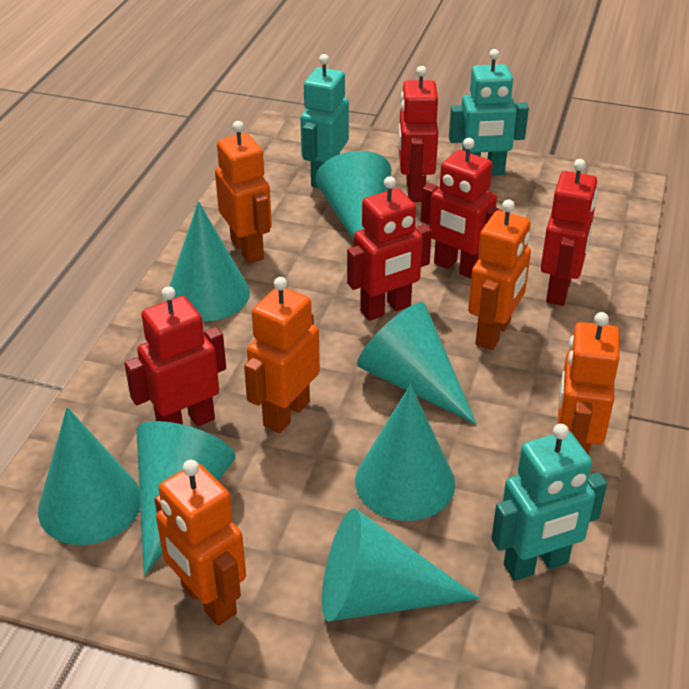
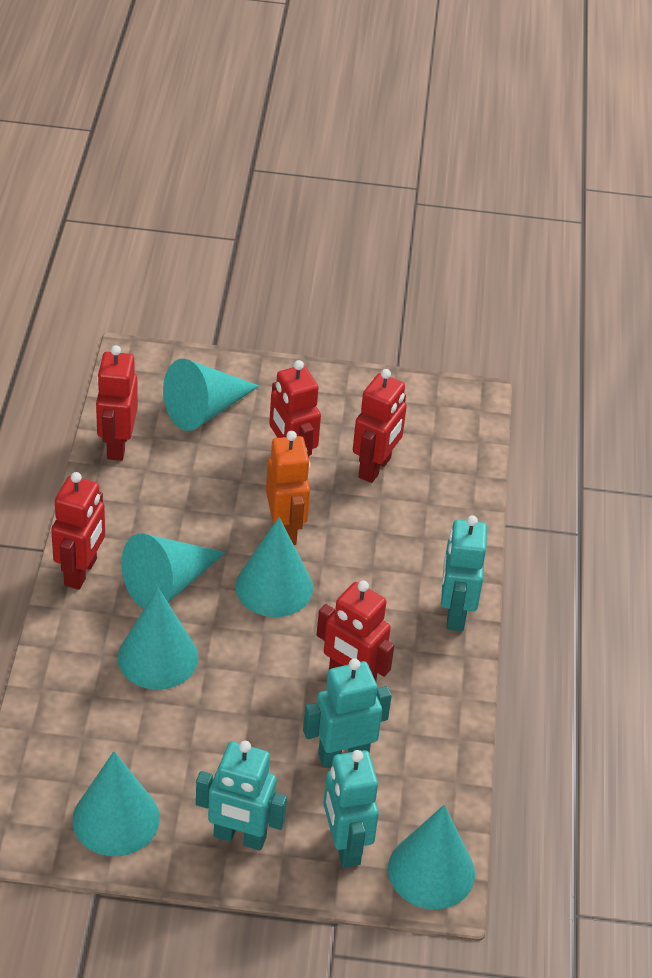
orange robot: [154,460,246,626] [215,121,272,263] [244,277,320,433] [468,199,531,350] [558,312,620,455] = 5 -> [266,431,310,545] = 1
turquoise cone: [38,407,140,545] [136,421,236,576] [169,201,250,321] [315,151,392,241] [322,508,480,621] [355,384,455,521] [357,302,477,424] = 7 -> [72,751,160,856] [118,588,198,690] [121,533,226,609] [163,359,259,431] [236,517,313,617] [388,805,475,909] = 6
turquoise robot: [300,54,349,188] [449,49,529,176] [491,424,607,581] = 3 -> [196,741,287,850] [303,658,392,768] [323,750,379,868] [441,515,487,631] = 4

